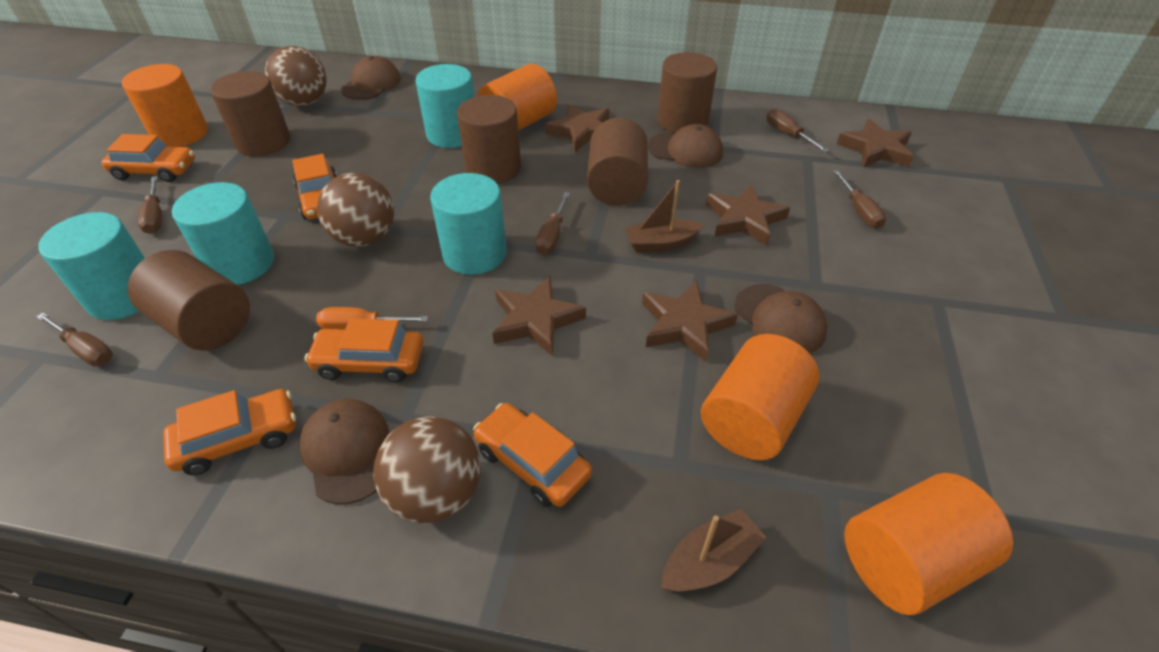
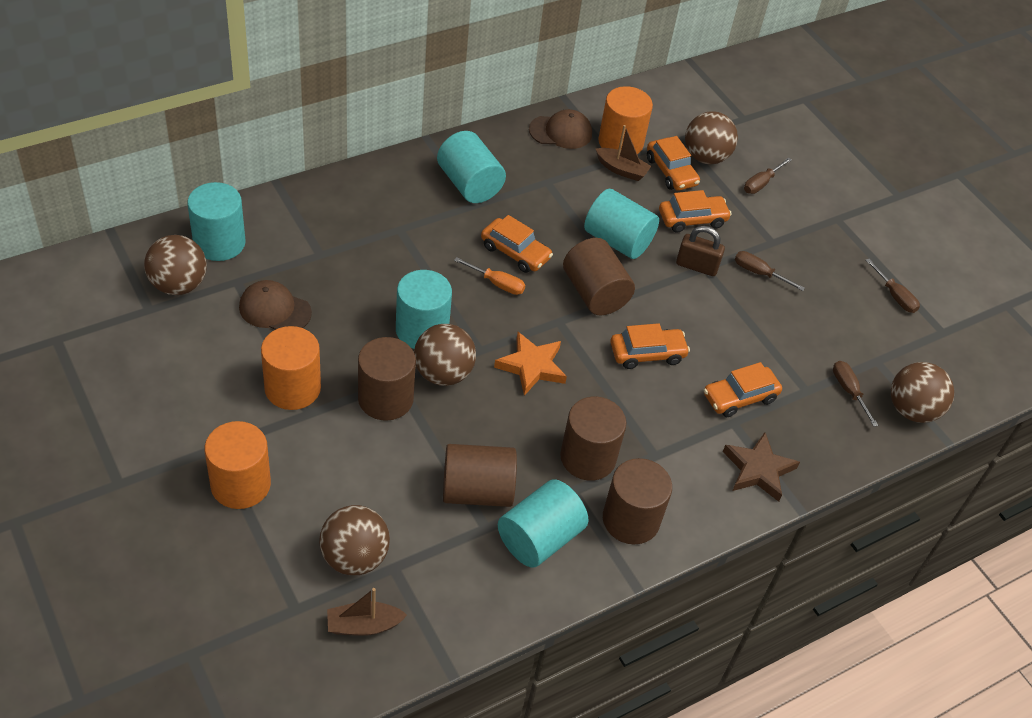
brown ball: [265,46,327,106] [317,173,394,247] [373,417,481,524] = 3 -> [144,235,207,295] [319,505,390,575] [414,324,476,386] [685,111,738,164] [891,362,954,423] = 5
brown cap: [299,399,389,504] [341,56,401,100] [648,124,723,168] [734,284,827,353] = 4 -> [239,280,312,330] [529,109,592,149] = 2
brown padlock: none = 0 -> [676,226,725,276] = 1
brown screwdriver: [36,313,113,366] [137,176,162,234] [535,192,570,255] [766,109,829,152] [833,170,887,228] = 5 -> [735,251,805,291] [744,157,792,194] [833,361,878,427] [865,259,920,313] = 4
brown star: [492,276,586,356] [545,104,609,152] [642,281,738,362] [706,184,790,245] [837,119,914,167] = 5 -> [723,432,800,502] = 1
orange cylinder: [122,64,208,147] [478,64,557,131] [701,334,819,460] [844,473,1013,615] = 4 -> [205,421,271,509] [261,326,321,410] [598,86,653,154] = 3
orange star: none = 0 -> [494,332,567,396] = 1
turquoise cylinder: [38,212,145,320] [172,182,274,285] [415,64,474,148] [430,173,507,275] = 4 -> [187,182,246,261] [396,270,452,349] [437,131,506,203] [498,479,588,568] [584,189,659,259] = 5

